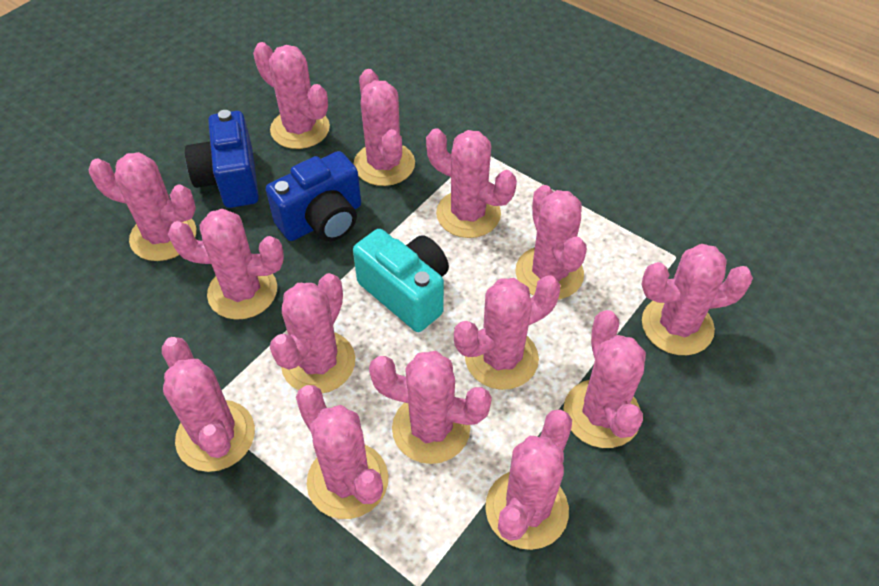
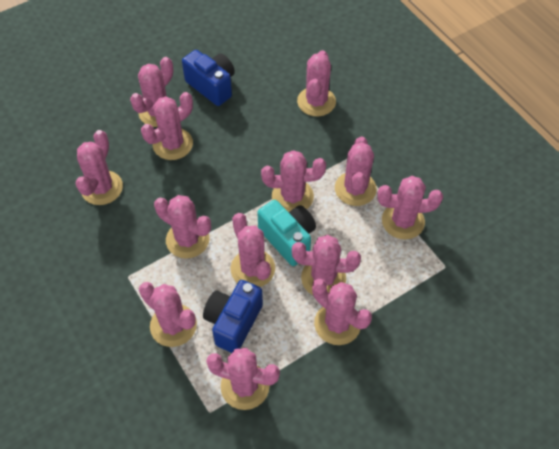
pink cactus: [89,152,196,261] [162,337,255,472] [168,209,284,320] [253,42,330,149] [270,273,355,394] [296,385,388,519] [353,69,415,186] [369,351,492,464] [426,128,517,238] [454,275,561,390] [485,410,572,550] [515,185,587,300] [563,310,646,448] [641,244,753,355] = 14 -> [76,130,123,205] [130,57,173,127] [139,282,197,347] [141,92,193,160] [154,195,211,258] [206,348,280,410] [231,213,275,287] [261,150,326,212] [292,235,361,295] [297,50,336,116] [312,279,372,345] [335,137,377,206] [377,176,443,239] = 13

